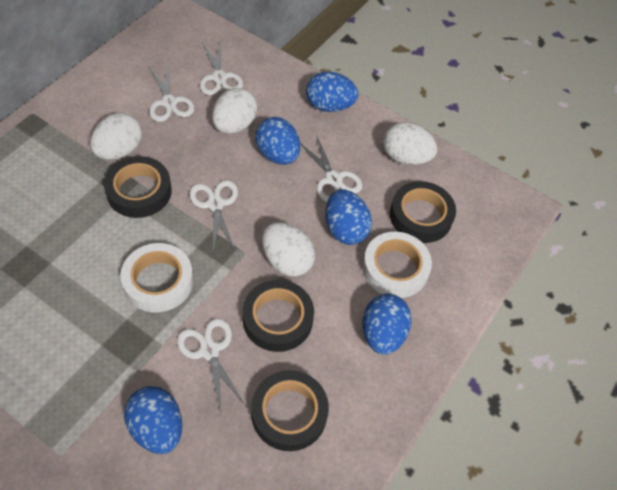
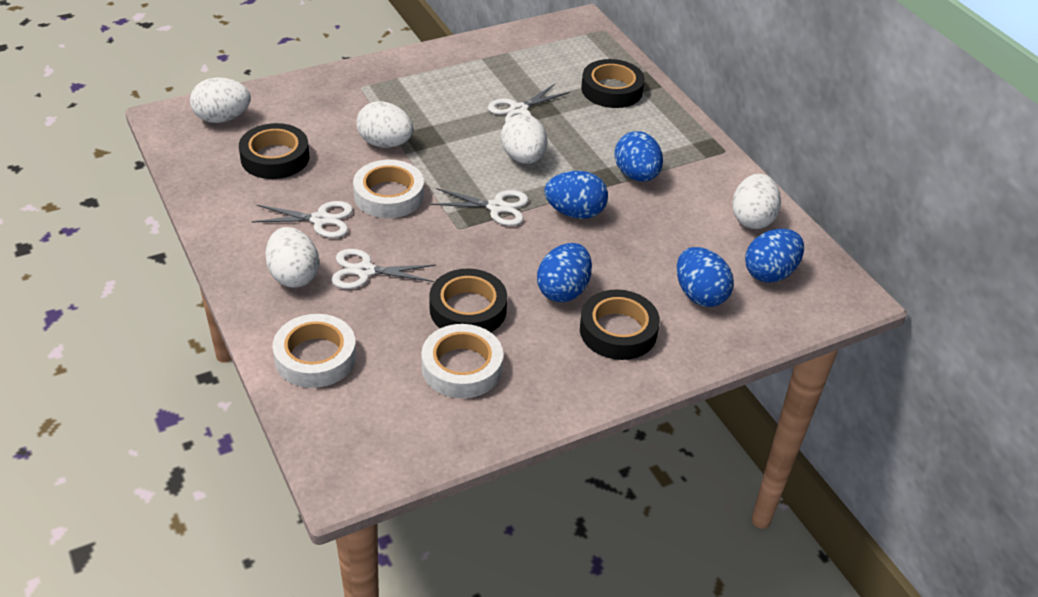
white egg: [90,113,142,160] [212,88,257,134] [262,222,315,276] [383,122,437,165] = 4 -> [190,77,251,123] [265,227,319,288] [356,101,413,148] [501,114,547,164] [732,174,781,229] = 5
white scissors: [149,63,194,122] [177,319,246,412] [189,180,238,253] [200,40,243,95] [300,136,363,202] = 5 -> [251,201,353,238] [331,249,436,289] [431,188,528,226] [488,84,570,122] = 4
white tape: [120,243,193,312] [362,232,432,298] = 2 -> [273,314,356,388] [353,160,424,218] [421,324,503,398] = 3

